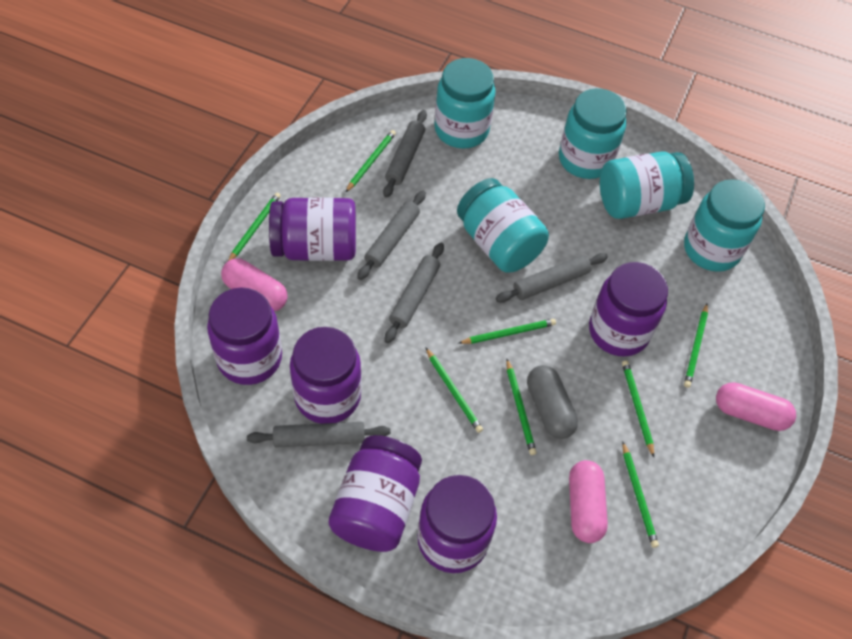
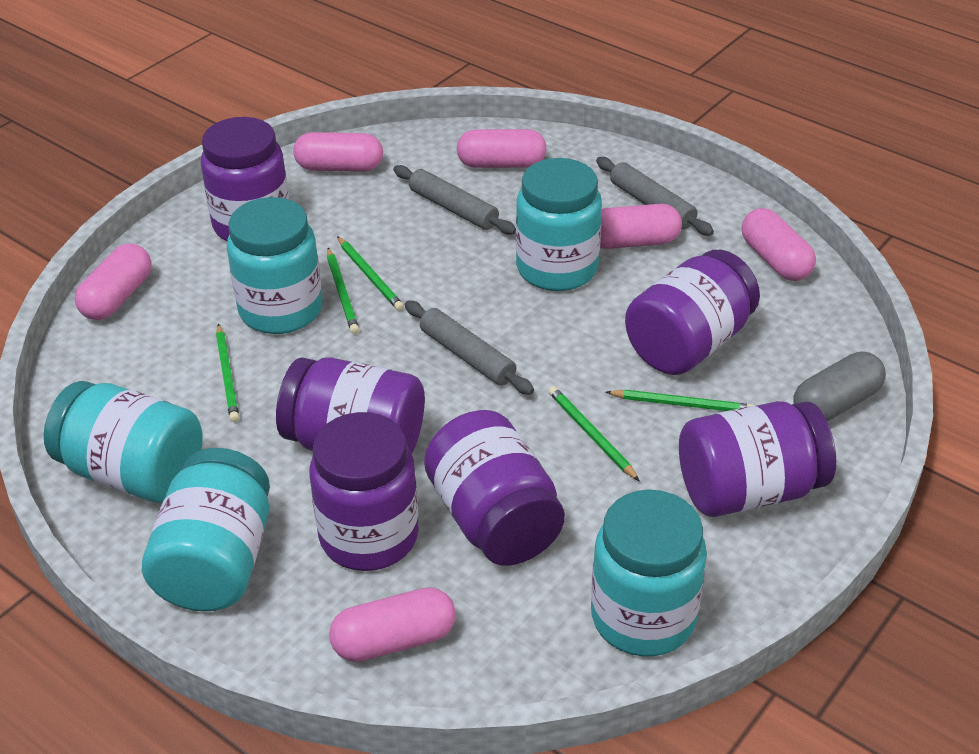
green pencil: [228,193,281,261] [345,130,396,193] [425,347,483,433] [458,319,556,344] [506,359,537,455] [622,360,654,457] [622,442,659,548] [684,304,708,388] = 8 -> [216,324,239,422] [327,248,359,334] [337,236,404,311] [548,386,639,481] [606,390,754,411] = 5
grey rolling pin: [247,422,391,448] [357,191,426,280] [383,110,427,198] [385,243,444,343] [496,253,608,303] = 5 -> [393,165,516,235] [405,301,534,395] [596,157,714,236] = 3
pink capsule: [221,258,288,311] [569,460,608,543] [716,382,796,431] = 3 -> [75,243,152,320] [293,132,383,172] [329,587,456,662] [457,129,547,168] [600,204,682,249] [741,208,816,281] = 6

